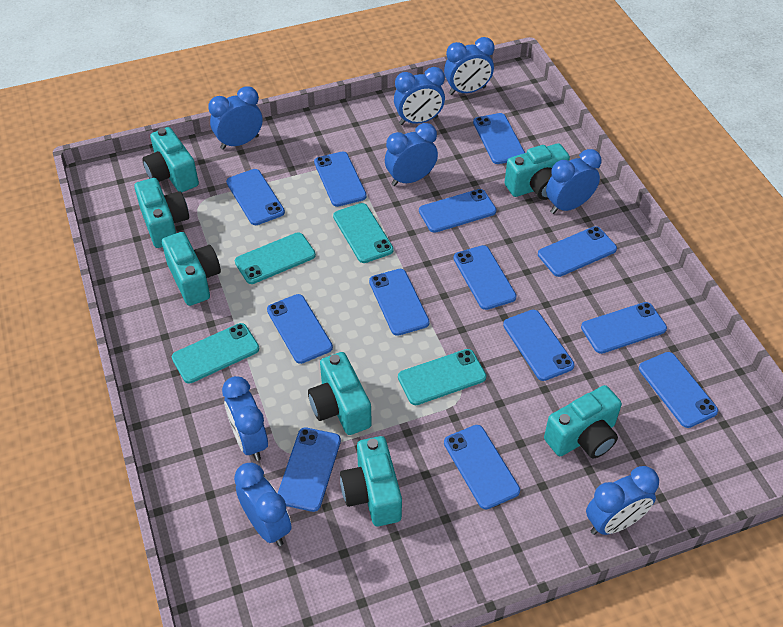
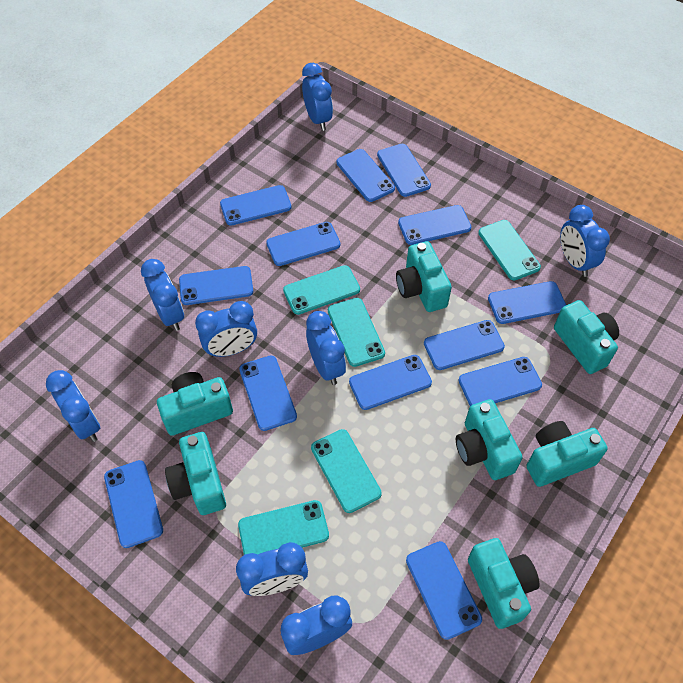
turquoise phone: [172,323,259,383] [235,232,316,284] [333,203,394,263] [398,349,486,405] = 4 -> [238,500,329,555] [283,265,360,315] [311,429,382,513] [328,298,385,367] [478,220,541,280] = 5

